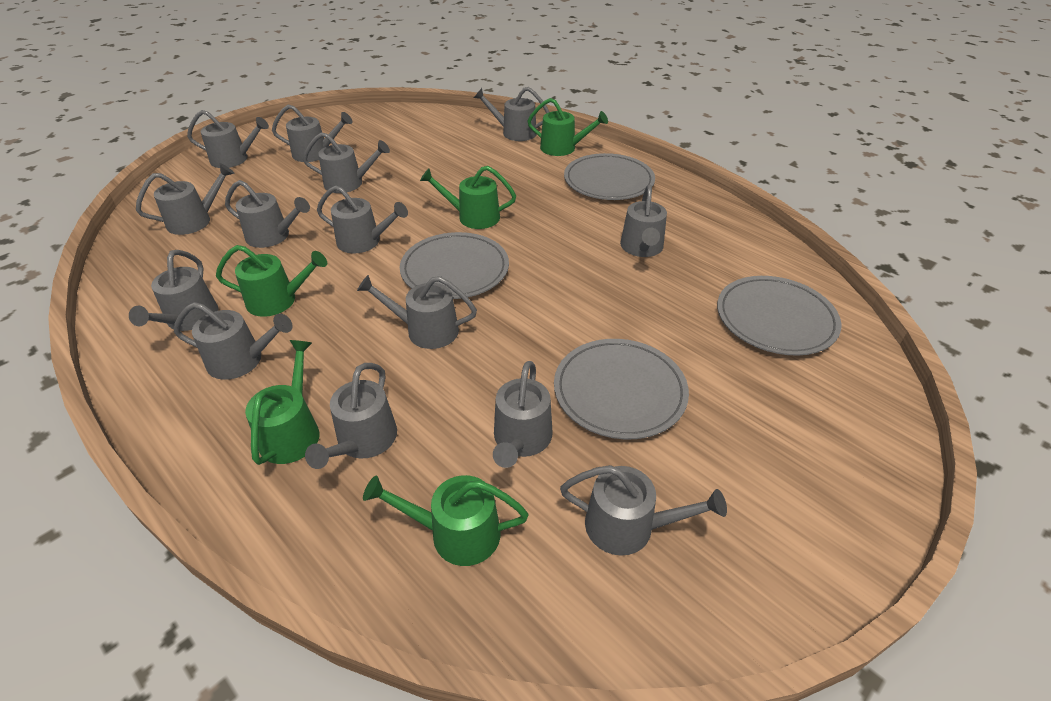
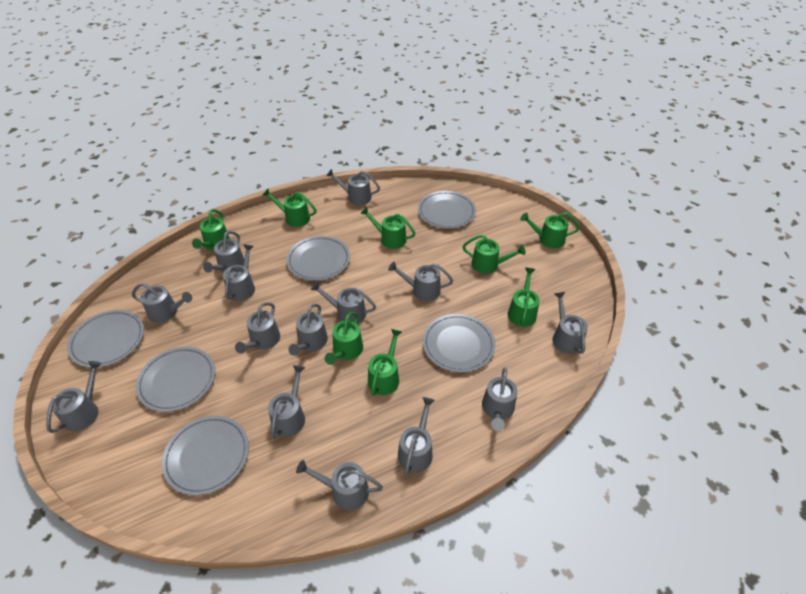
green watering can: [216,245,327,317] [245,340,319,465] [363,475,528,566] [420,166,516,229] [528,98,608,156] = 5 -> [192,209,230,251] [263,189,317,227] [325,312,363,365] [360,207,416,249] [368,329,402,396] [462,235,526,274] [508,268,539,327] [520,212,580,248] = 8
grey plate: [400,232,509,299] [554,339,689,439] [564,153,655,200] [717,276,842,356] = 4 -> [67,310,144,368] [136,347,215,412] [162,416,249,496] [286,236,350,281] [418,191,476,229] [423,314,495,373] = 6

